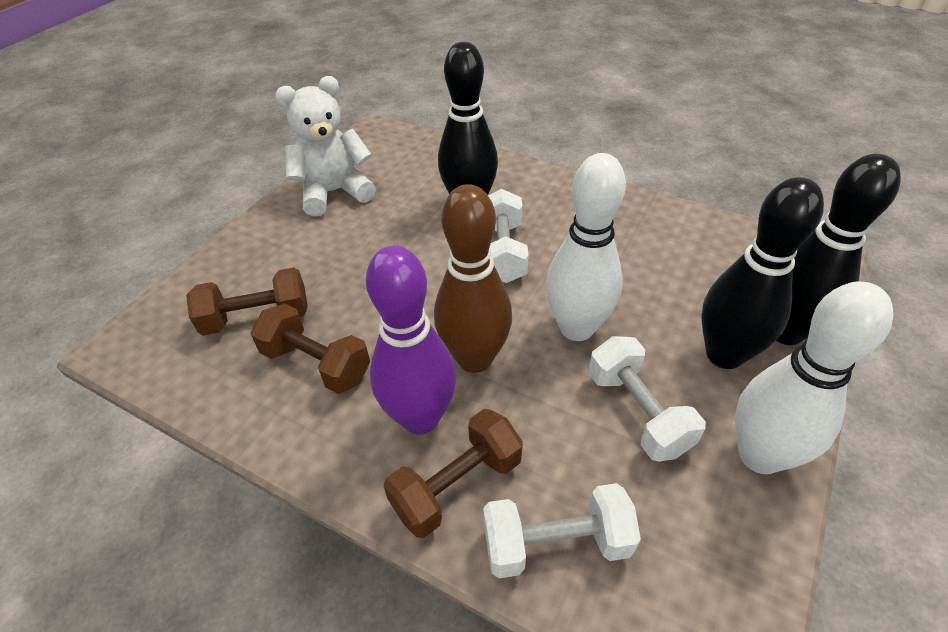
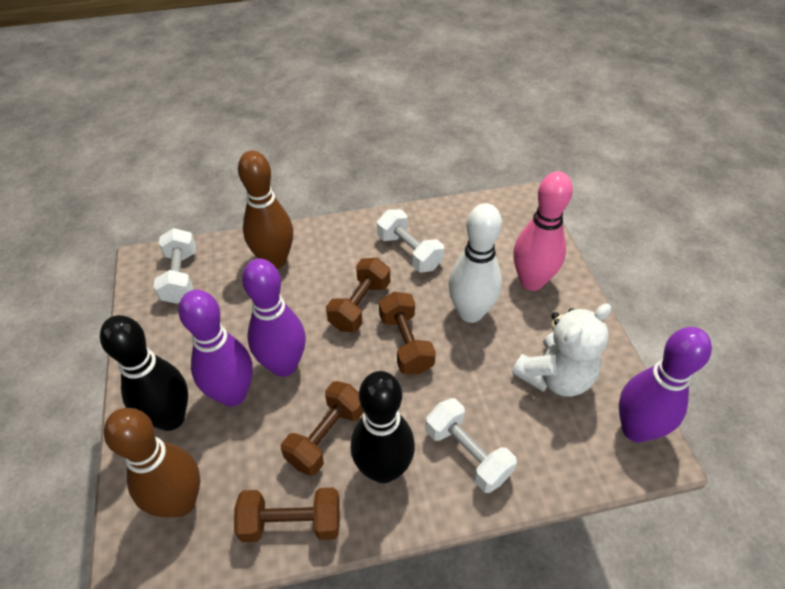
black bowling pin: [438,42,498,195] [701,177,824,369] [776,154,901,345] = 3 -> [100,315,188,431] [350,371,415,483] = 2
brown bowling pin: [434,184,512,373] = 1 -> [104,408,200,517] [238,151,293,269] = 2
brown dumbbell: [186,268,308,336] [251,304,370,394] [384,409,523,538] = 3 -> [234,488,340,542] [281,381,364,476] [326,258,390,332] [379,291,436,375] = 4
pink bowling pin: none = 0 -> [513,171,573,291] = 1
purple bowling pin: [366,246,456,434] = 1 -> [178,290,253,407] [242,259,306,377] [619,327,712,443] = 3
white bowling pin: [546,153,626,341] [735,281,893,474] = 2 -> [448,203,502,323] = 1

